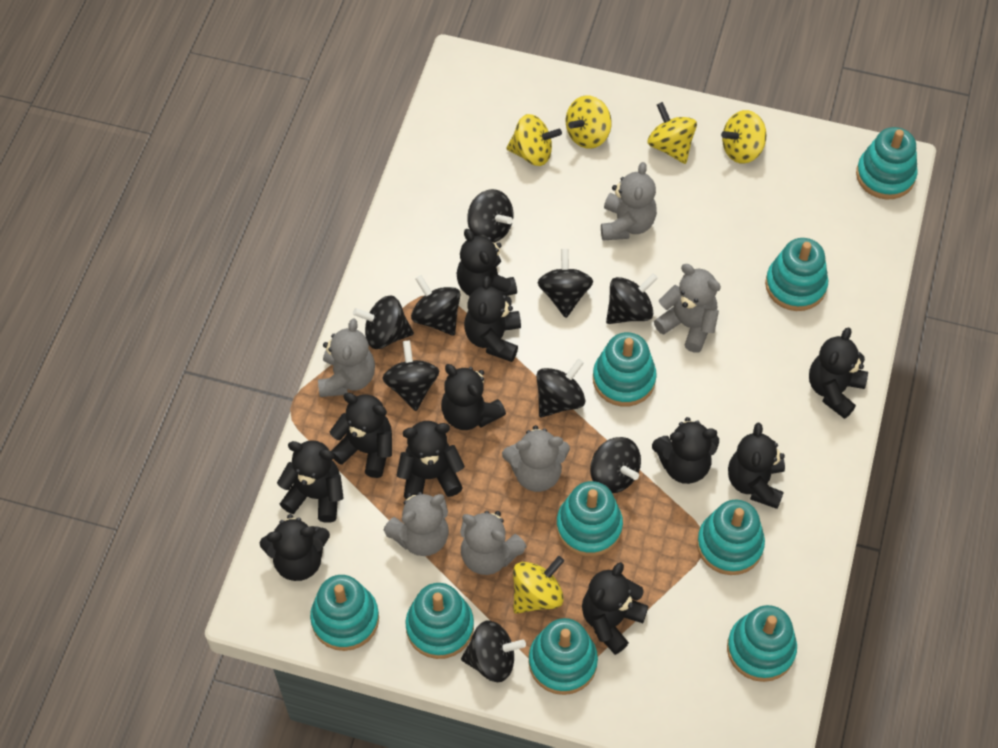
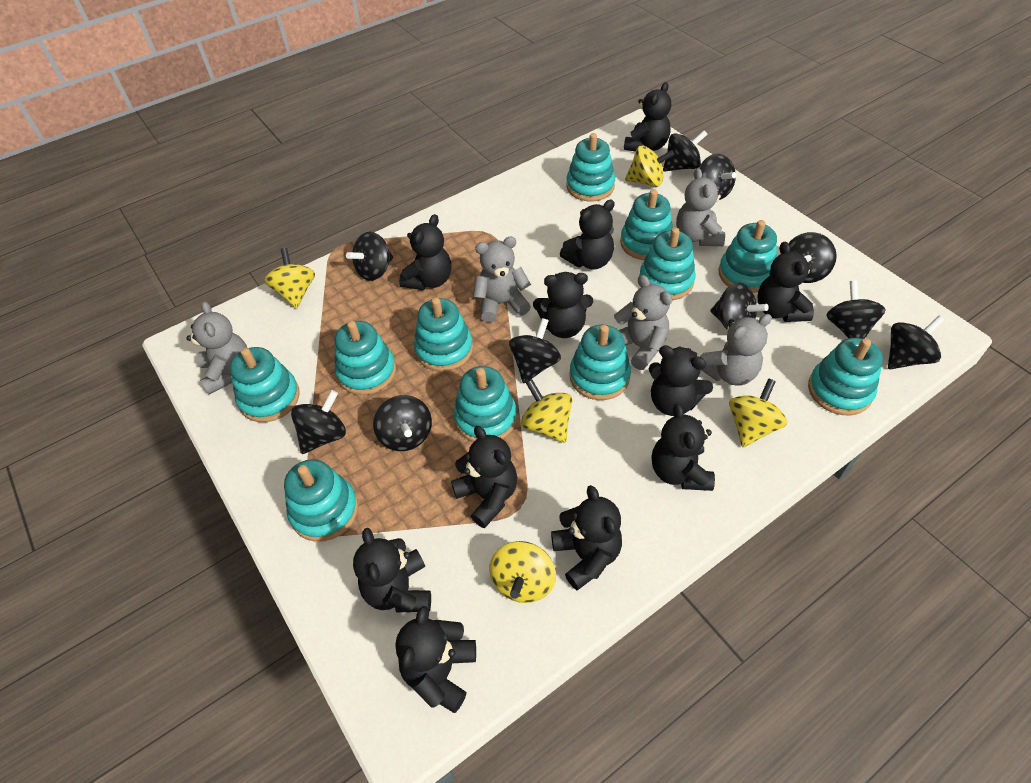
black spinning top: [353,295,414,349] [382,340,439,411] [411,275,460,336] [461,620,526,682] [467,189,513,243] [536,359,586,417] [537,249,593,318] [590,437,641,493] [606,273,658,324] = 9 -> [291,390,346,454] [346,232,393,281] [373,395,432,451] [509,318,561,383] [663,130,707,171] [699,154,737,200] [710,282,769,329] [788,232,837,283] [826,280,886,339] [888,315,944,369] = 10
grey teddy bear: [318,318,375,397] [383,492,449,556] [460,511,527,575] [502,425,570,492] [601,162,657,241] [654,264,721,353] = 6 -> [186,301,247,395] [473,236,531,322] [614,275,672,370] [676,168,725,246] [700,314,772,386] = 5
turquoise stacking toy: [310,575,379,651] [406,583,474,659] [529,618,598,695] [556,481,623,557] [593,332,657,407] [697,500,765,575] [727,605,797,682] [765,238,828,311] [856,127,918,199] = 9 -> [230,347,300,422] [284,459,358,541] [335,321,396,395] [414,297,473,371] [454,366,517,442] [567,133,615,201] [570,325,631,400] [620,189,673,260] [639,228,696,300] [718,220,777,293] [808,338,883,415] = 11

